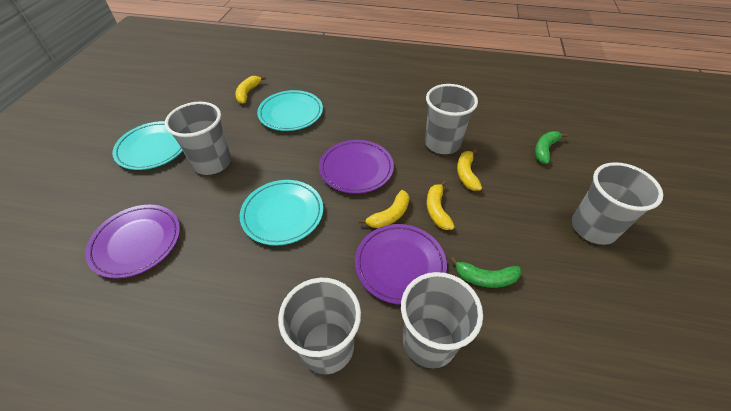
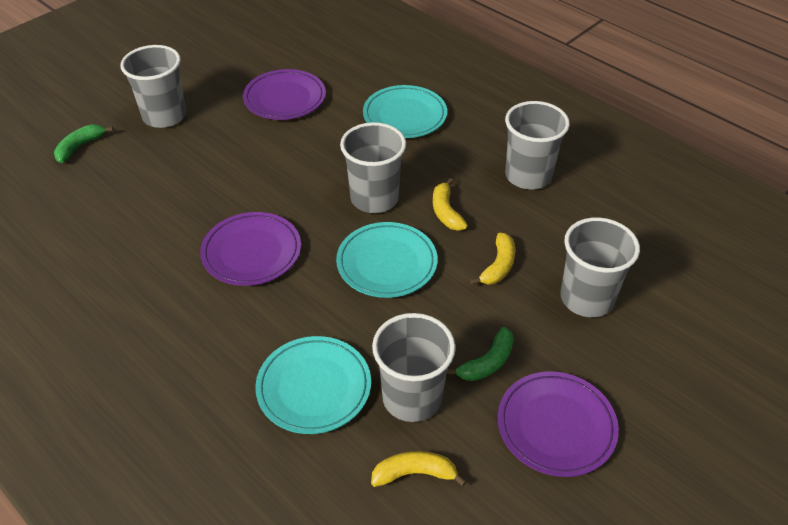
yellow banana: [235,76,266,104] [359,190,410,228] [427,181,455,230] [457,149,482,191] = 4 -> [371,451,467,487] [433,178,468,231] [470,233,515,285] = 3

